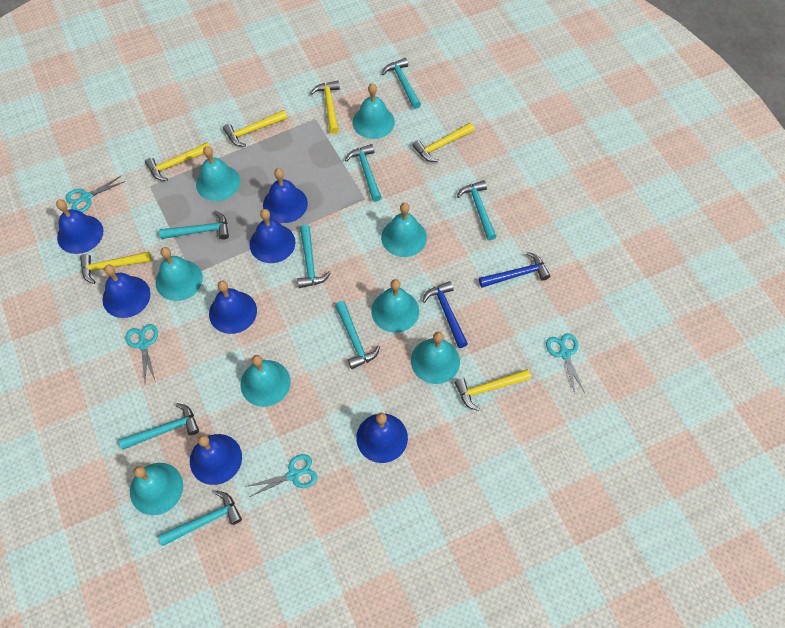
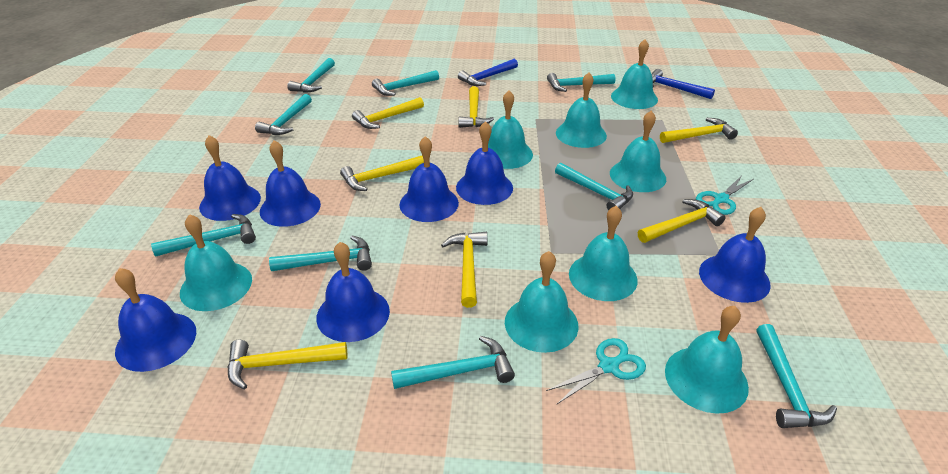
turquoise hammer: [119,403,199,450] [158,491,242,546] [159,211,229,240] [297,225,331,288] [335,301,380,369] [345,144,382,202] [382,58,421,109] [457,180,497,240] = 8 -> [151,214,256,257] [255,94,312,135] [269,235,372,271] [287,58,335,93] [372,70,439,96] [391,336,515,389] [547,73,616,92] [555,163,633,211] [756,324,837,428] = 9
turquoise scissors: [65,175,126,212] [126,324,158,382] [245,454,317,497] [546,333,585,394] = 4 -> [546,338,646,404] [696,176,754,215] = 2
yellow hammer: [80,252,152,284] [145,142,210,181] [223,110,287,147] [311,81,340,134] [412,123,474,162] [455,369,531,411] = 6 -> [228,340,347,390] [340,156,424,191] [352,97,424,129] [441,232,487,308] [458,86,494,128] [638,199,725,243] [660,118,738,143] = 7

